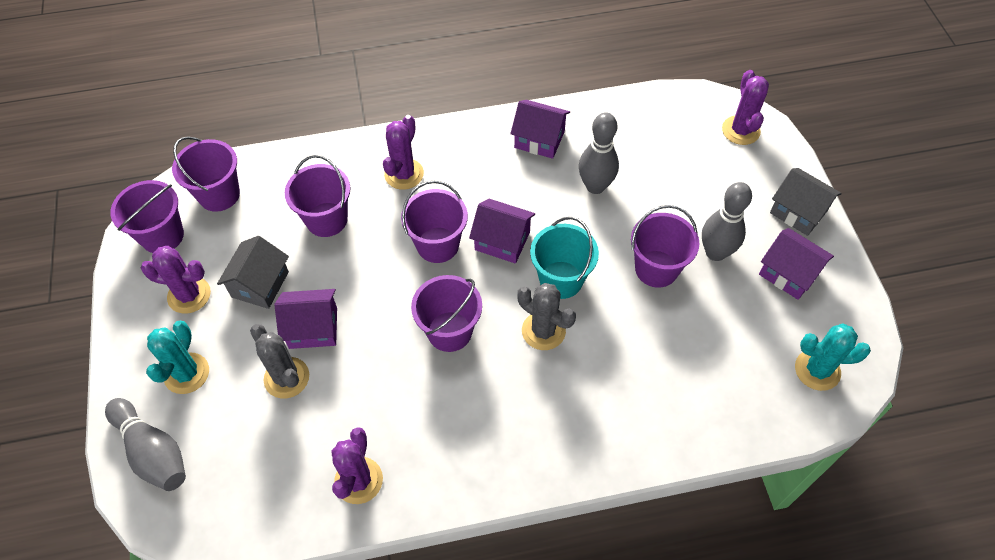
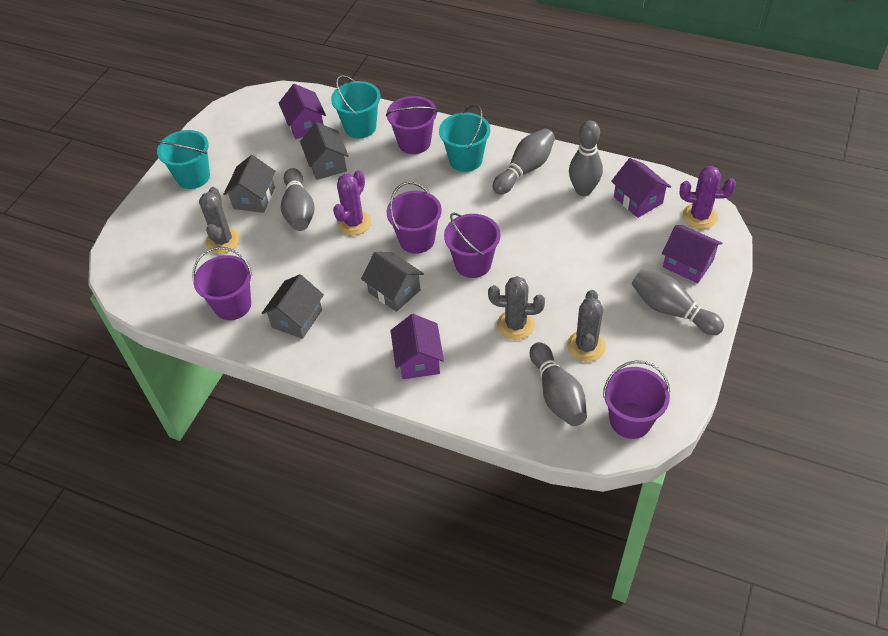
grey bowling pin: [105,398,186,491] [579,112,619,194] [702,182,752,261] = 3 -> [281,168,315,231] [493,128,555,195] [530,342,587,426] [569,121,603,196] [632,270,724,335] = 5
grey cactus: [250,324,309,399] [517,283,576,350] = 2 -> [199,187,240,253] [488,276,545,340] [567,290,606,362] = 3
grey house: [217,236,289,309] [770,168,842,236] = 2 -> [223,155,275,213] [262,274,324,339] [300,122,349,180] [361,252,424,312] = 4
purple bucket: [110,180,184,253] [172,136,240,212] [285,155,350,237] [401,181,468,263] [411,275,482,352] [631,205,699,288] = 6 -> [192,247,253,320] [386,96,438,154] [386,182,442,254] [444,213,501,278] [603,360,670,439] = 5
purple cactus: [141,246,211,314] [331,427,383,504] [383,115,424,190] [722,70,769,145] = 4 -> [333,170,371,235] [679,166,736,229] = 2
turquoise bucket: [530,217,599,299] = 1 -> [155,130,210,189] [331,75,381,138] [439,104,490,172] = 3
turquoise cactus: [146,321,209,394] [795,323,871,391] = 2 -> none = 0

